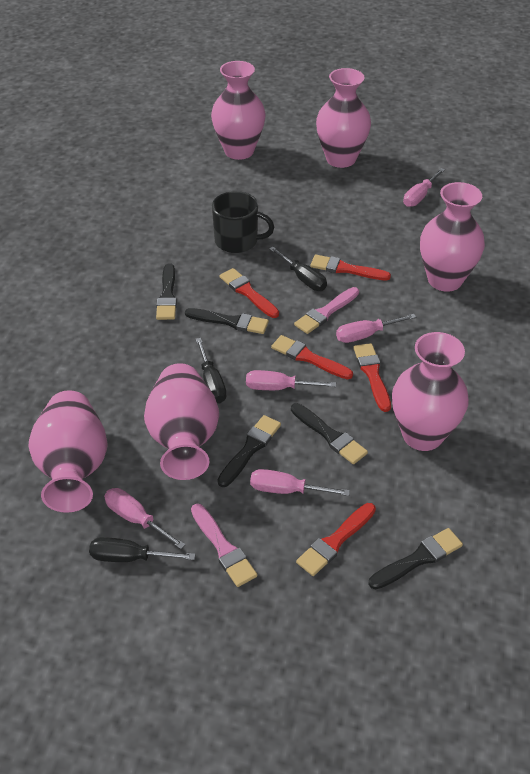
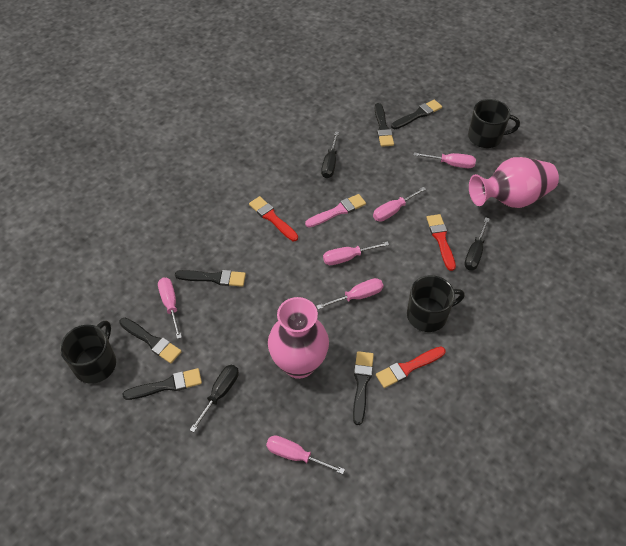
black brush: [156,263,177,320] [185,308,269,334] [217,415,281,487] [291,403,368,464] [369,528,463,590] = 5 -> [119,318,182,363] [122,368,202,400] [175,270,246,287] [353,351,374,425] [375,103,394,147] [391,99,442,129] = 6
black mug: [212,191,274,253] = 1 -> [60,320,116,384] [407,275,465,332] [468,99,520,148] = 3
pink brush: [191,504,257,587] [294,287,359,334] = 2 -> [305,194,366,227] = 1
pink screwdriver: [104,488,185,549] [246,370,336,390] [250,469,350,496] [336,314,416,343] [403,168,445,207] = 5 -> [158,278,182,339] [266,435,345,474] [317,278,383,310] [323,241,389,265] [373,187,426,222] [413,152,476,168] = 6
pink vase: [29,390,108,513] [144,363,219,480] [211,61,266,160] [316,68,371,168] [392,332,469,451] [420,182,485,292] = 6 -> [268,297,329,379] [469,157,559,208] = 2
red brush: [220,268,279,318] [271,335,353,379] [296,503,376,576] [310,255,391,280] [353,343,391,412] = 5 -> [249,196,298,241] [376,346,446,388] [426,214,456,271] = 3

